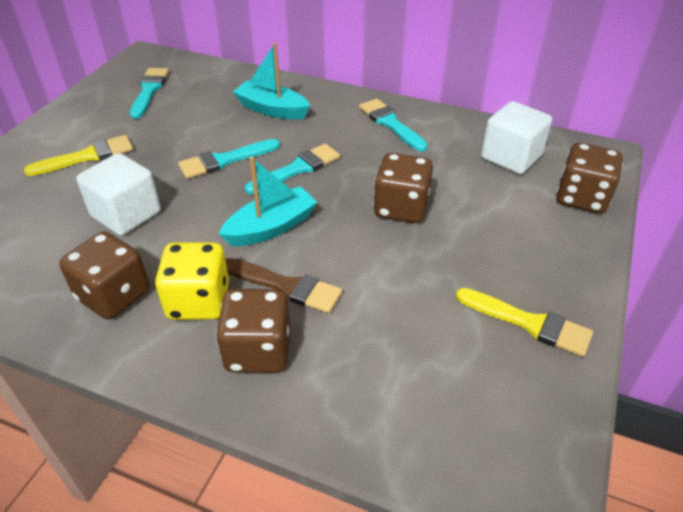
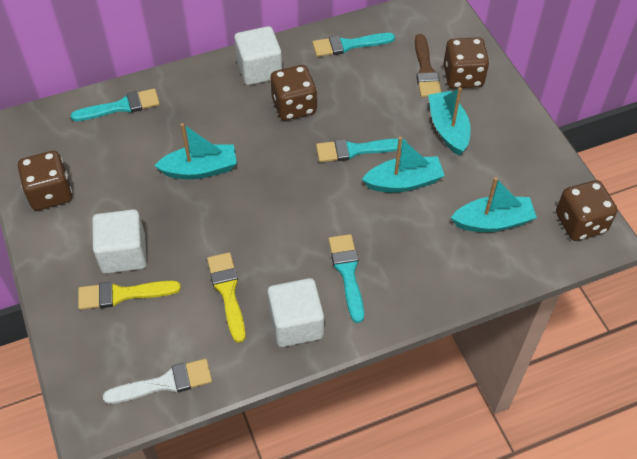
turquoise boat: [219,157,317,246] [233,43,310,120] = 2 -> [154,123,237,179] [362,137,445,192] [428,87,471,155] [451,177,537,232] = 4
white brush: none = 0 -> [103,359,212,404] = 1
white cube: [76,153,161,236] [481,101,552,174] = 2 -> [92,209,147,274] [234,26,282,85] [267,278,324,347] = 3
yellow dice: [155,242,229,320] = 1 -> none = 0

